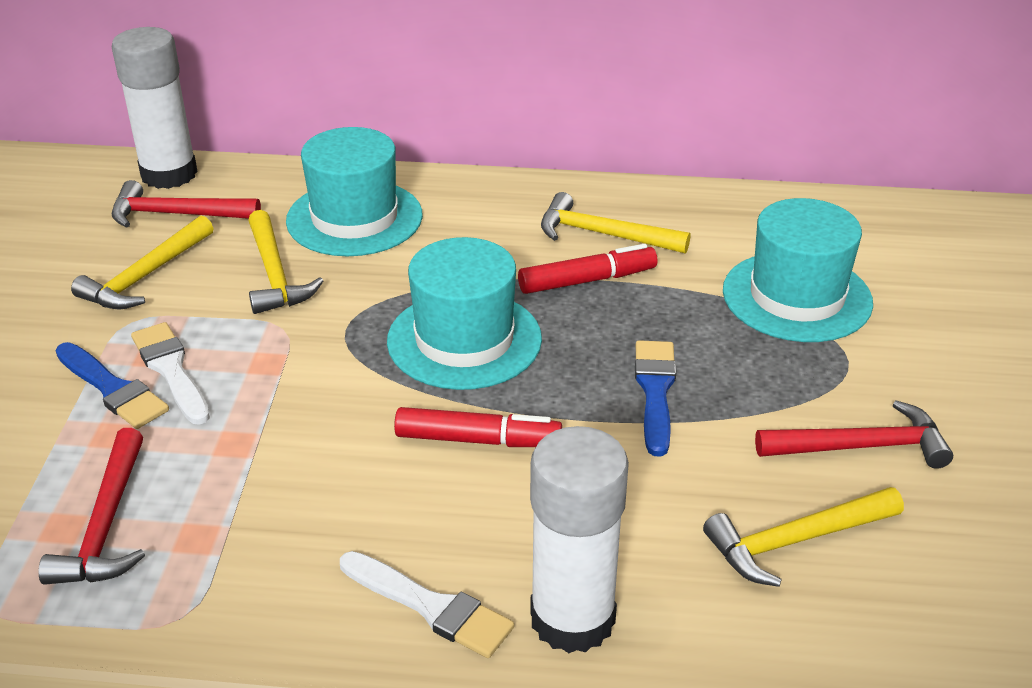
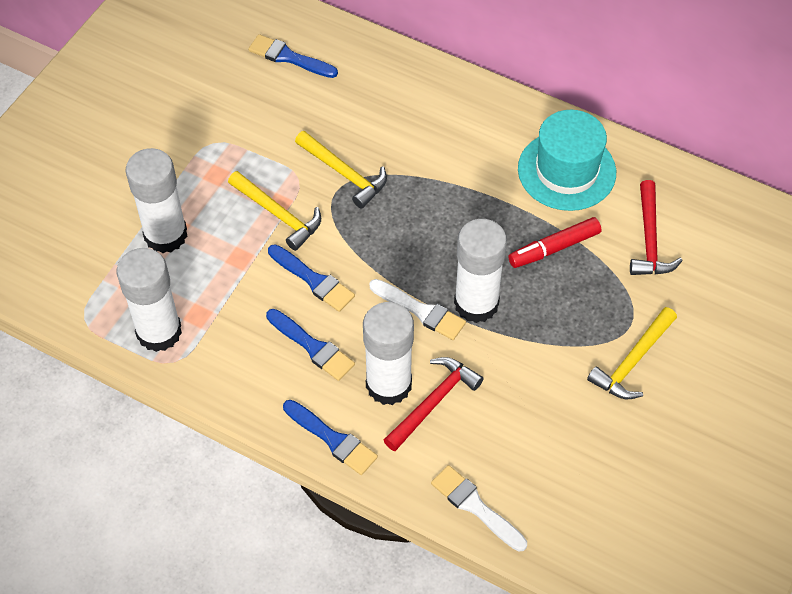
blue brush: [55,342,169,429] [635,340,676,457] = 2 -> [248,34,338,78] [266,309,355,381] [268,244,355,312] [283,400,378,475] = 4
red hammer: [38,428,145,585] [112,180,261,228] [755,401,953,469] = 3 -> [384,357,484,451] [630,180,683,275] = 2
red marker: [394,407,562,447] [518,244,657,294] = 2 -> [508,217,601,268] = 1
turquoise hat: [286,127,423,256] [387,237,542,390] [723,198,873,342] = 3 -> [518,110,616,211] = 1
white glue stick: [112,27,198,189] [530,426,629,653] = 2 -> [117,248,182,352] [126,148,188,253] [363,302,414,405] [454,219,507,323] = 4
yellow hammer: [71,215,213,309] [248,210,323,314] [541,192,690,254] [703,487,904,587] = 4 -> [228,171,321,251] [295,131,387,209] [587,307,677,399] = 3

